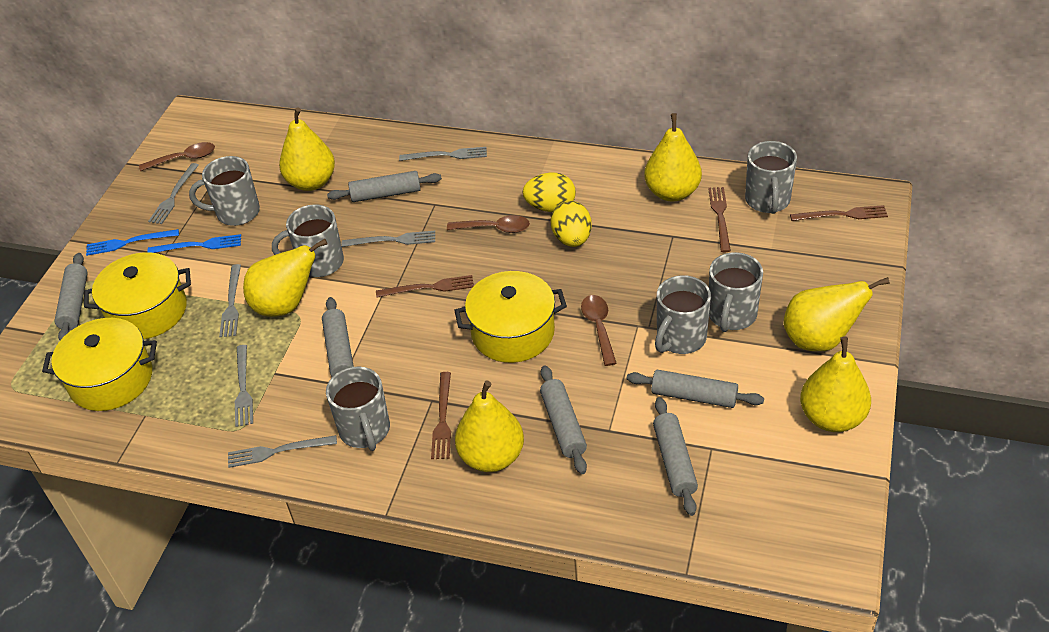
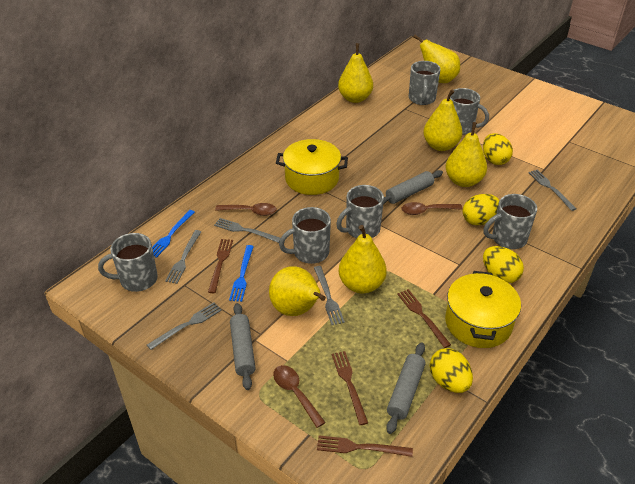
grey fork: [148,163,199,224] [219,264,241,337] [228,435,337,468] [235,345,253,427] [342,231,435,247] [399,147,487,161] = 6 -> [147,303,222,350] [165,230,201,284] [214,218,280,243] [314,266,345,325] [528,169,577,211] = 5
grey rolling pin: [54,253,88,340] [322,297,354,377] [327,171,442,202] [540,365,587,474] [627,370,764,408] [653,397,698,516] = 6 -> [230,303,255,390] [383,170,443,204] [386,342,426,434] = 3
yellow egg: [523,173,576,212] [551,201,592,247] = 2 -> [430,348,473,393] [462,194,500,225] [483,133,513,165] [483,246,524,283] = 4
yellow pot: [42,318,157,411] [84,252,191,339] [454,271,567,363] = 3 -> [276,139,348,195] [445,271,521,348] = 2

